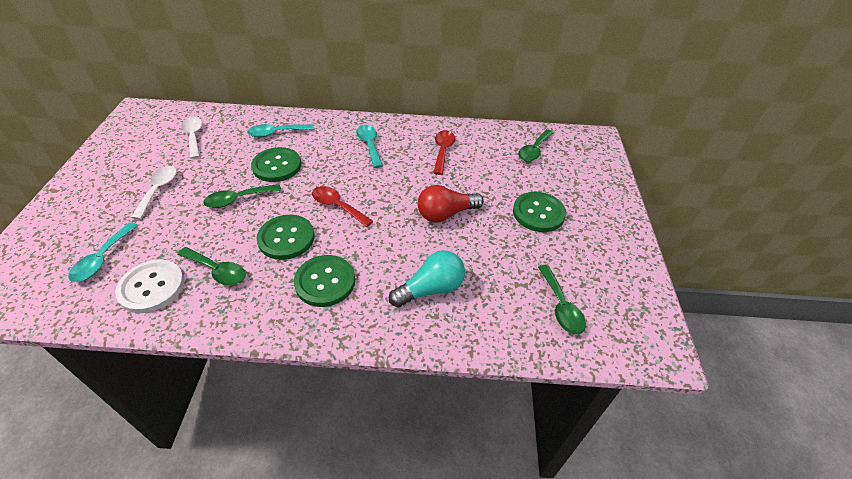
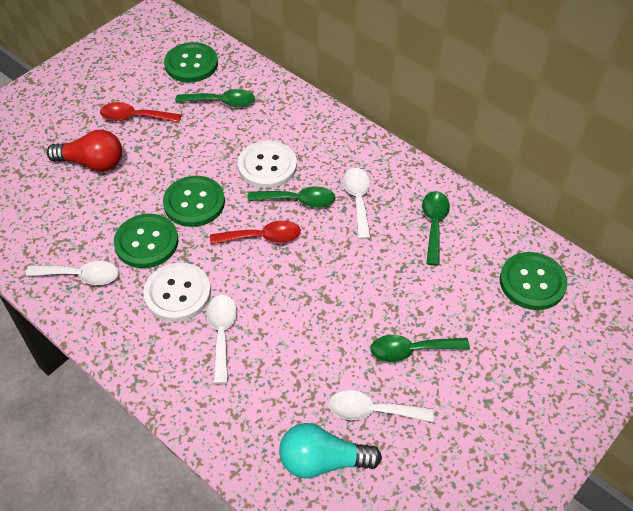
turquoise spoon: [68,222,138,282] [247,124,314,137] [356,125,383,168] = 3 -> none = 0
white button: [115,260,184,313] = 1 -> [143,263,211,322] [238,140,297,189] = 2
white spoon: [131,166,177,219] [181,117,202,159] = 2 -> [26,261,119,285] [207,295,237,384] [328,390,434,422] [343,168,371,239] = 4

